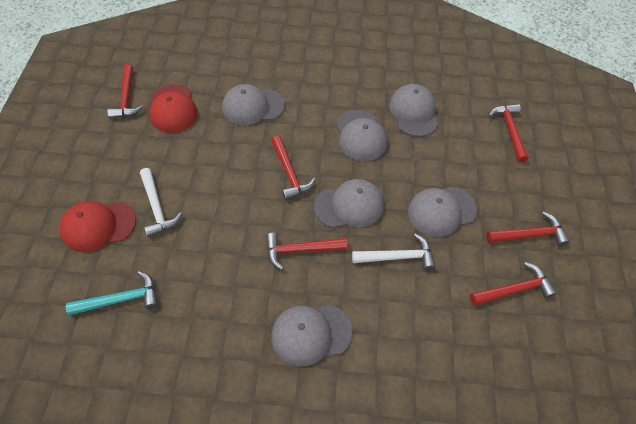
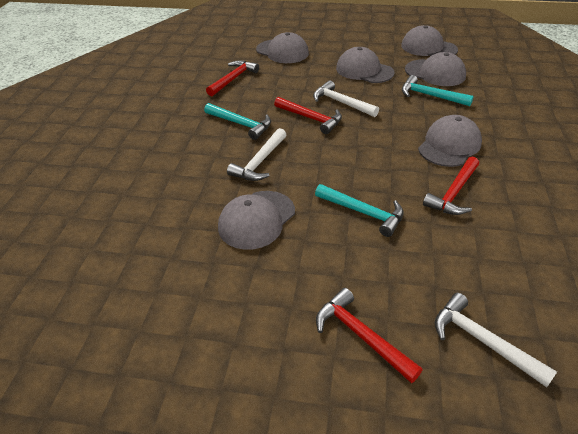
red cap: [59,201,136,252] [149,84,198,133] = 2 -> none = 0
red hammer: [107,64,144,119] [266,233,347,270] [271,136,316,200] [470,262,557,306] [486,212,570,246] [488,104,529,162] = 6 -> [206,60,259,96] [274,97,342,134] [316,288,423,383] [423,157,479,215] = 4
turquoise hammer: [66,271,158,315] = 1 -> [204,103,271,140] [315,184,404,237] [402,75,474,106] = 3
white hammer: [140,168,182,237] [352,234,436,271] = 2 -> [227,128,287,181] [313,80,379,117] [435,293,557,388] = 3

